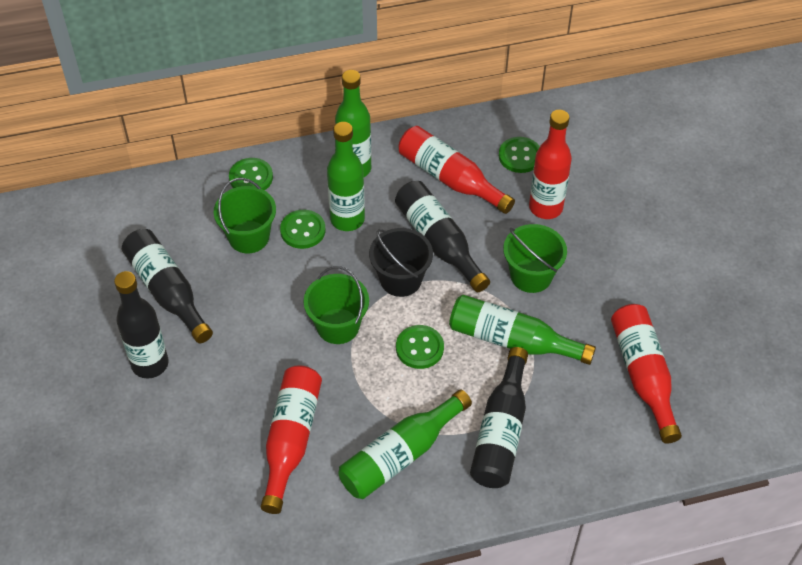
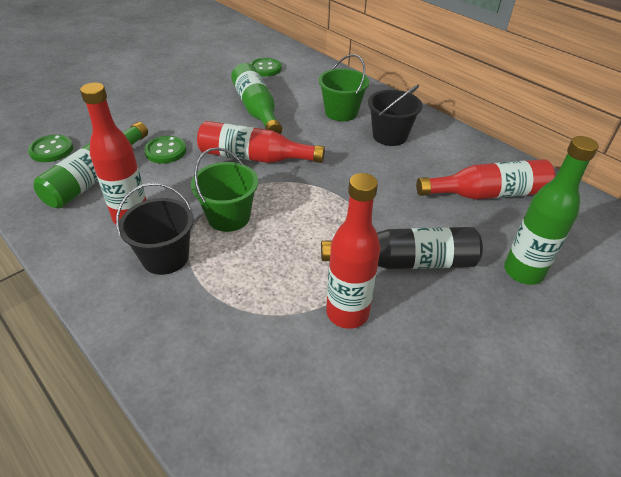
black bottle: [114,271,169,379] [122,229,213,343] [395,181,490,292] [470,347,528,488] = 4 -> [321,227,483,269] = 1
black bucket: [369,228,433,297] = 1 -> [116,183,194,275] [368,84,422,146] = 2
green bottle: [327,122,365,231] [335,70,371,177] [339,389,472,499] [449,295,596,365] = 4 -> [34,122,148,208] [231,63,282,134] [504,136,599,285] = 3
green bucket: [214,178,276,253] [304,266,369,344] [503,224,567,293] = 3 -> [191,147,258,232] [318,54,369,121] = 2
green button: [229,158,273,190] [280,210,325,249] [396,325,444,369] [499,137,540,173] = 4 -> [28,134,73,162] [144,136,186,163] [250,58,282,77] = 3

